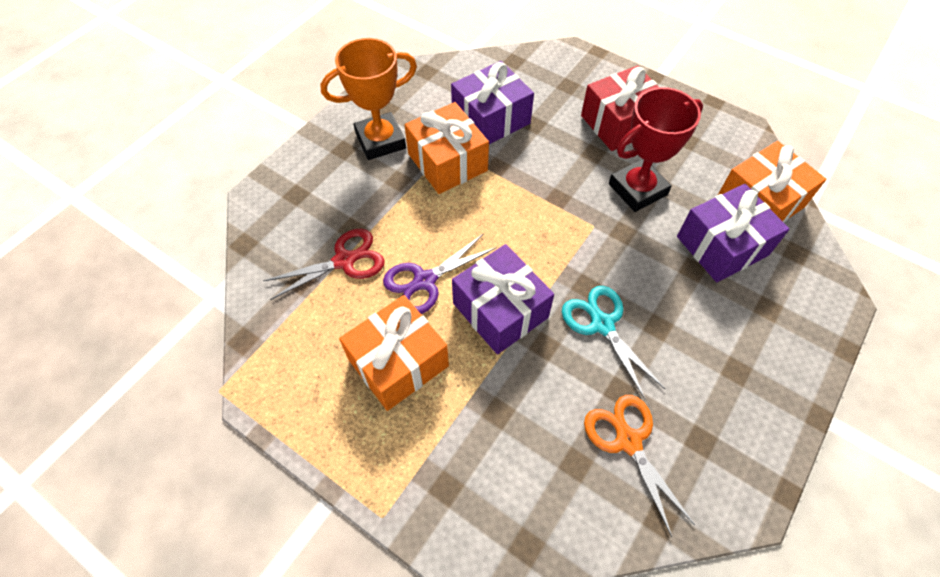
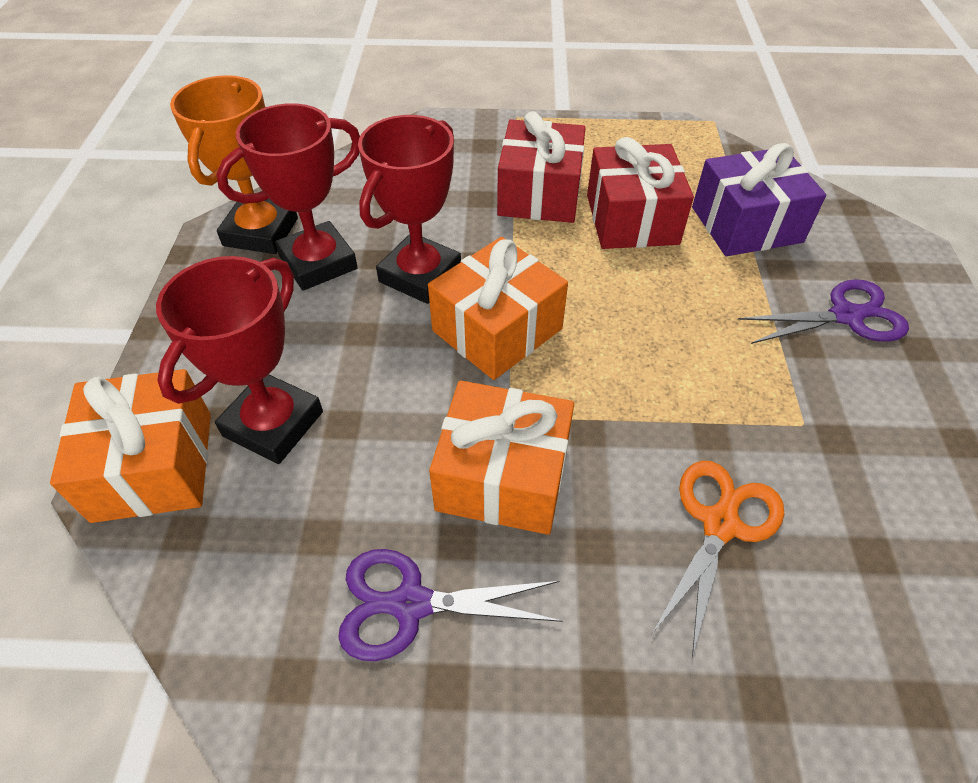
purple gift: [451,61,534,144] [452,244,554,354] [677,184,789,282] = 3 -> [692,143,826,256] = 1
purple scissors: [383,233,497,314] = 1 -> [338,549,563,661] [738,279,909,344] = 2
red gift: [581,66,659,151] = 1 -> [497,111,586,223] [587,137,694,249] = 2
red scissors: [263,229,385,300] = 1 -> none = 0
red trophy: [609,87,703,212] = 1 -> [156,256,323,464] [216,103,360,291] [358,115,461,304] = 3
turquoise scissors: [562,286,665,399] = 1 -> none = 0

